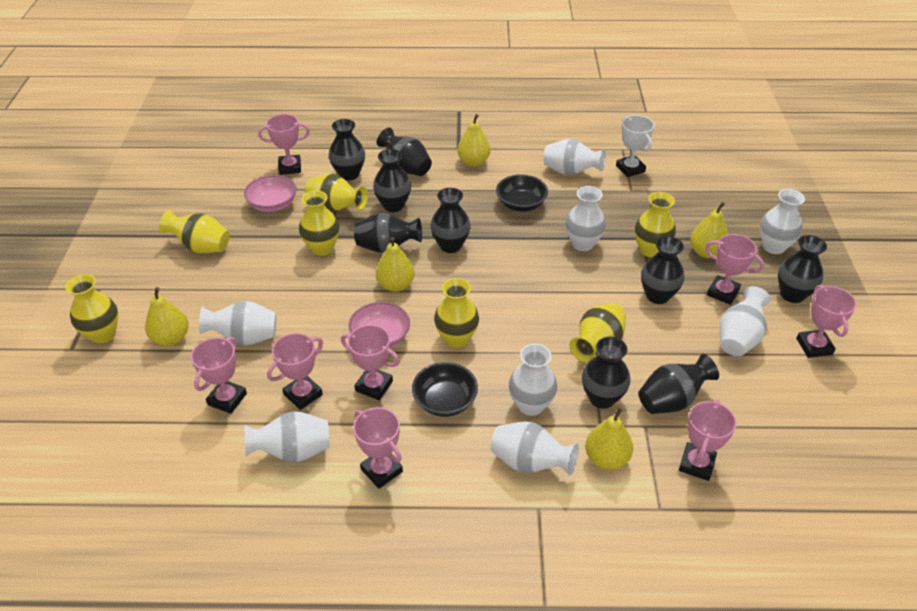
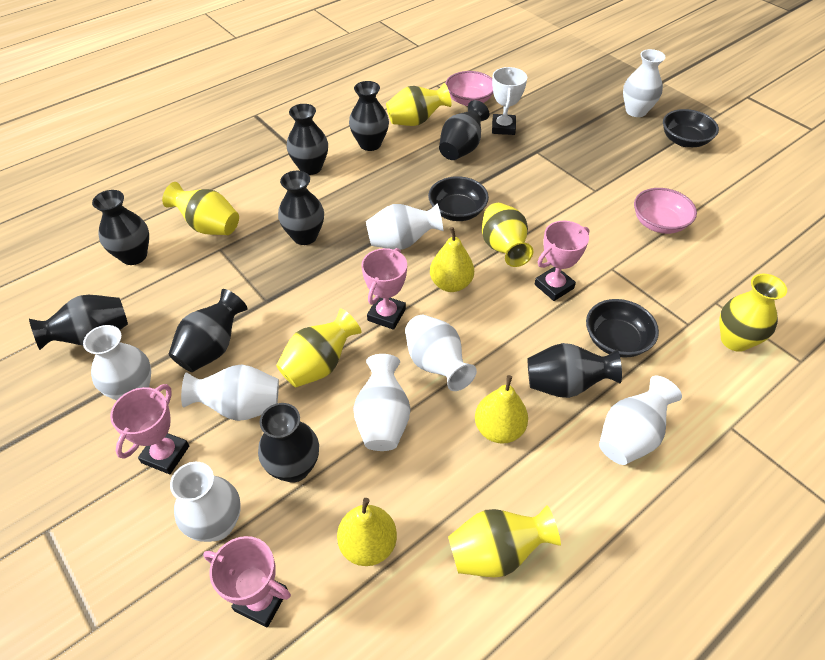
black bowl: [412,362,478,417] [496,174,548,212] = 2 -> [428,176,489,221] [586,299,659,358] [663,109,719,147] = 3
pink trophy: [191,337,247,414] [258,114,310,175] [267,333,323,410] [341,325,400,400] [353,407,403,489] [679,400,737,481] [705,234,764,305] [796,285,857,358] = 8 -> [110,384,189,474] [203,536,291,628] [361,248,407,330] [534,221,589,301] = 4
yellow pear: [145,287,189,346] [376,237,415,292] [457,114,490,166] [585,408,633,470] [690,202,728,258] = 5 -> [337,498,397,566] [430,227,474,292] [475,375,528,444] = 3
yellow vase: [65,274,118,344] [159,210,230,253] [299,190,340,256] [305,174,368,212] [434,278,479,348] [569,303,626,362] [635,192,676,257] = 7 -> [162,182,239,235] [276,308,362,387] [386,83,451,126] [448,505,561,578] [482,203,533,267] [719,274,787,352] = 6

